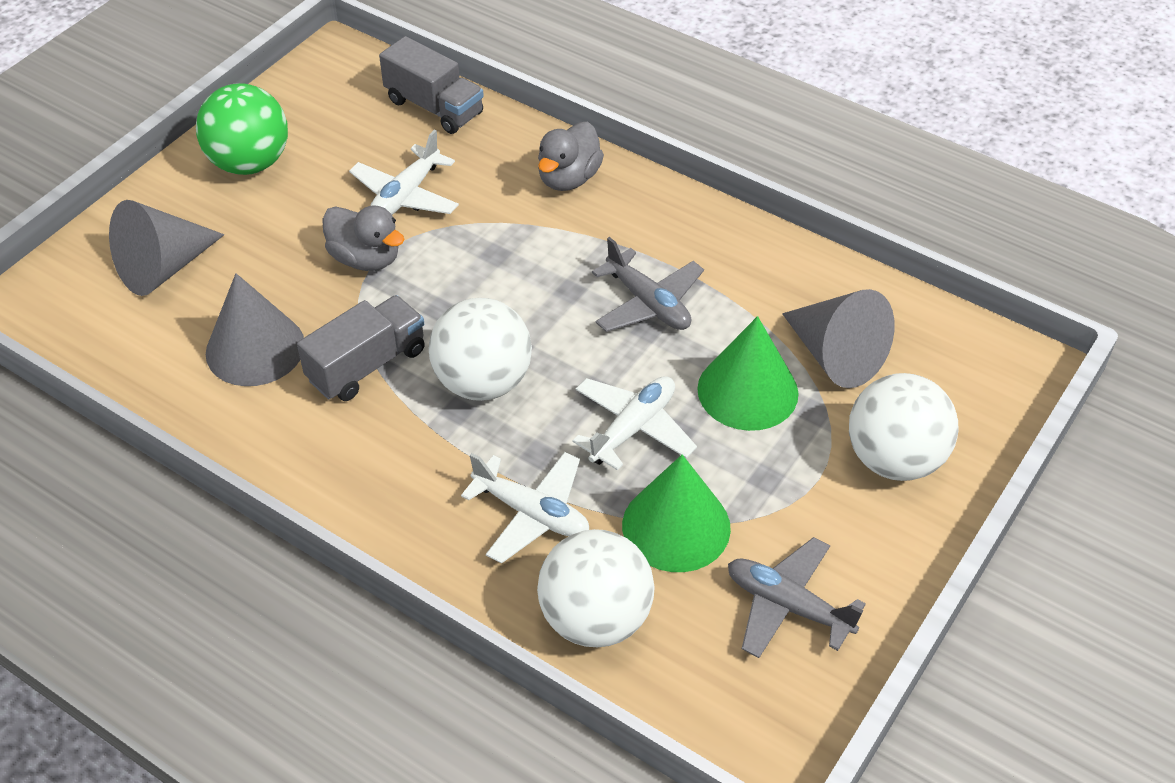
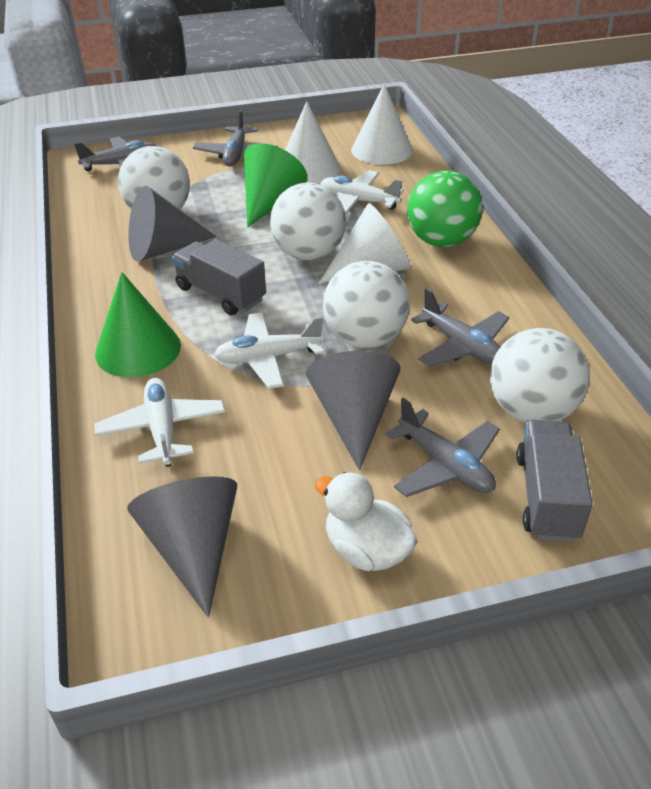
grey duck: [322,205,405,271] [538,122,604,191] = 2 -> none = 0
grey plane: [592,237,704,332] [728,537,866,658] = 2 -> [74,137,156,171] [193,110,278,166] [385,398,500,497] [411,288,510,367] = 4
white ball: [429,298,532,401] [537,529,655,647] [849,373,958,481] = 3 -> [118,146,190,210] [270,183,346,260] [323,261,410,348] [490,328,590,423] = 4
white cone: none = 0 -> [285,101,340,184] [319,203,411,284] [351,84,413,165] = 3
white duck: none = 0 -> [315,472,418,571] = 1

